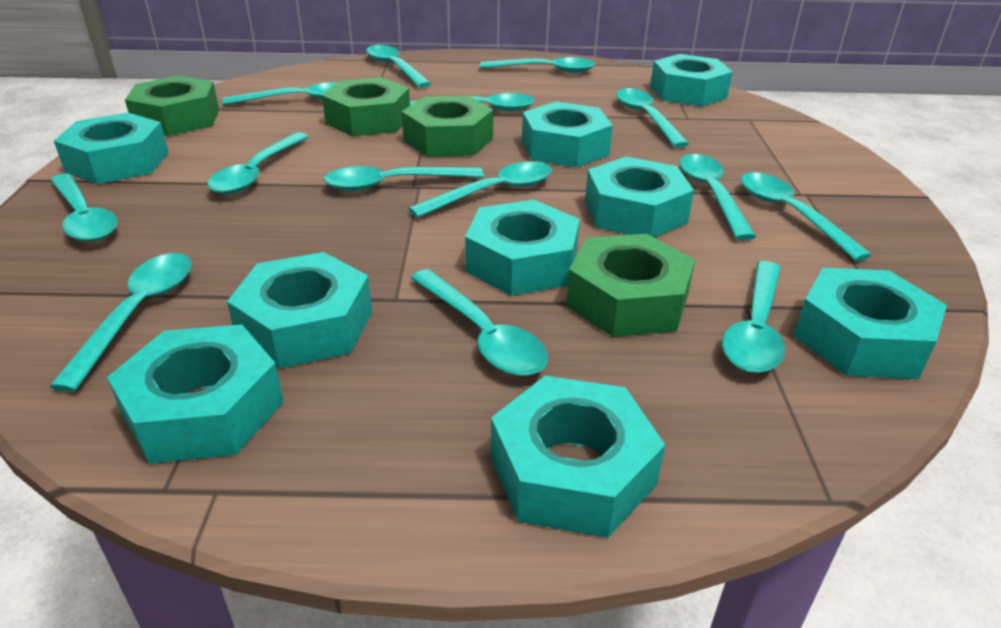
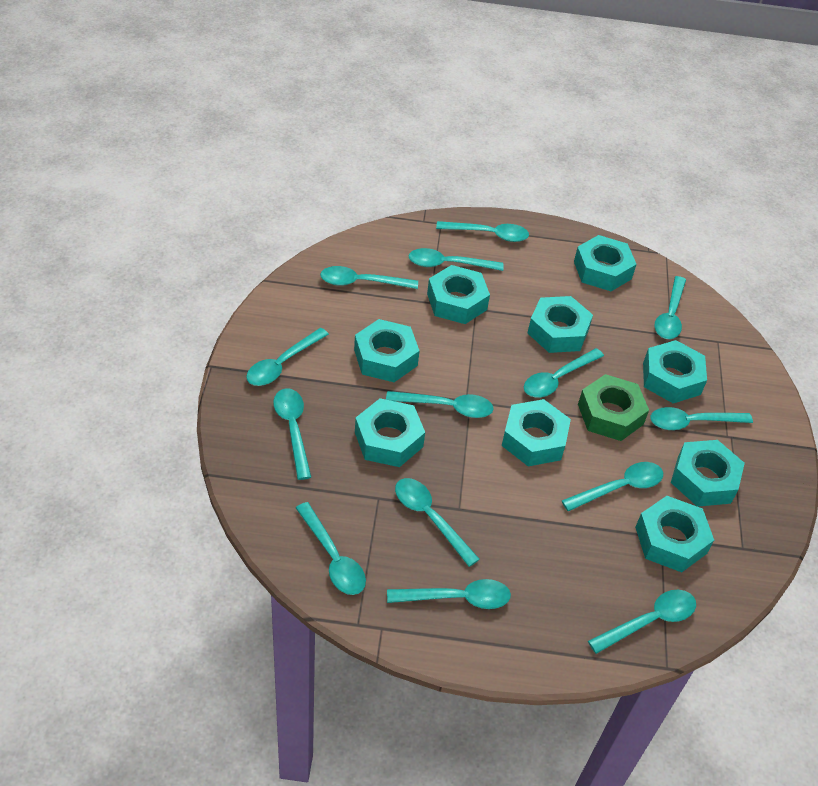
green nut: [125,76,219,136] [322,77,410,136] [402,96,493,157] [566,234,695,337] = 4 -> [578,374,649,441] = 1

